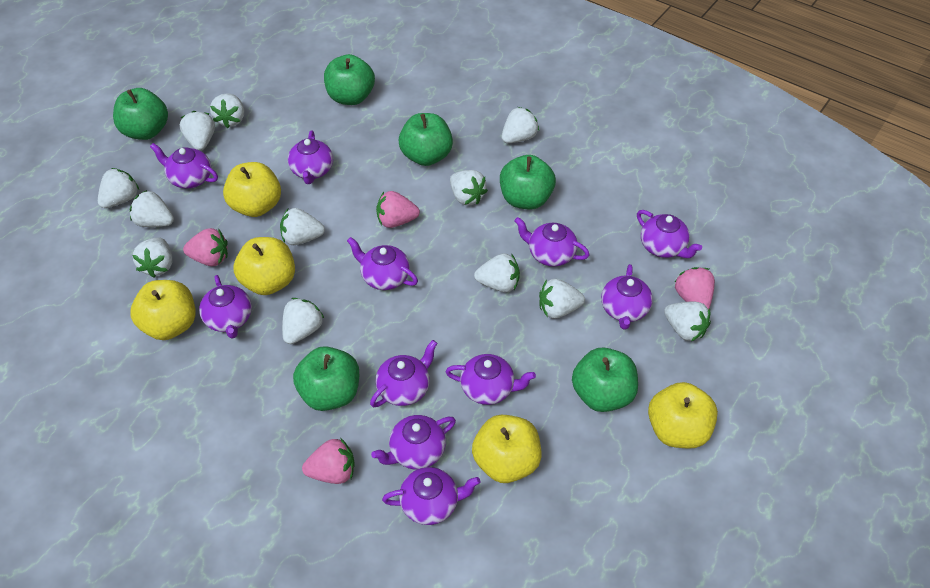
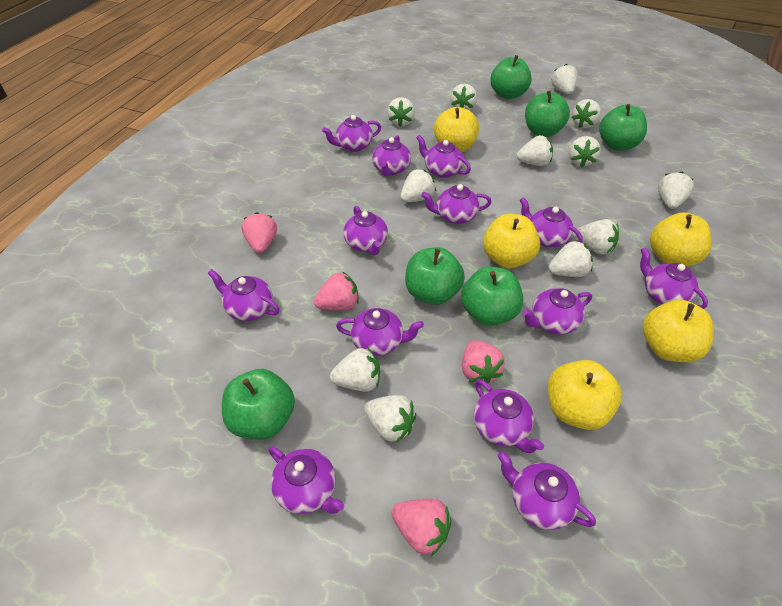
purple teapot: [150,143,218,189] [199,275,252,339] [288,130,333,184] [347,237,418,290] [370,340,437,407] [371,415,456,469] [382,467,480,525] [446,354,536,405] [514,217,589,266] [601,264,653,330] [637,210,702,258] = 11 -> [208,269,279,321] [268,446,344,514] [322,115,381,152] [336,308,424,356] [343,206,388,255] [372,135,411,176] [416,135,471,178] [421,184,491,224] [474,379,544,453] [497,451,596,530] [520,197,583,247] [522,288,592,335] [640,247,708,309] = 13

